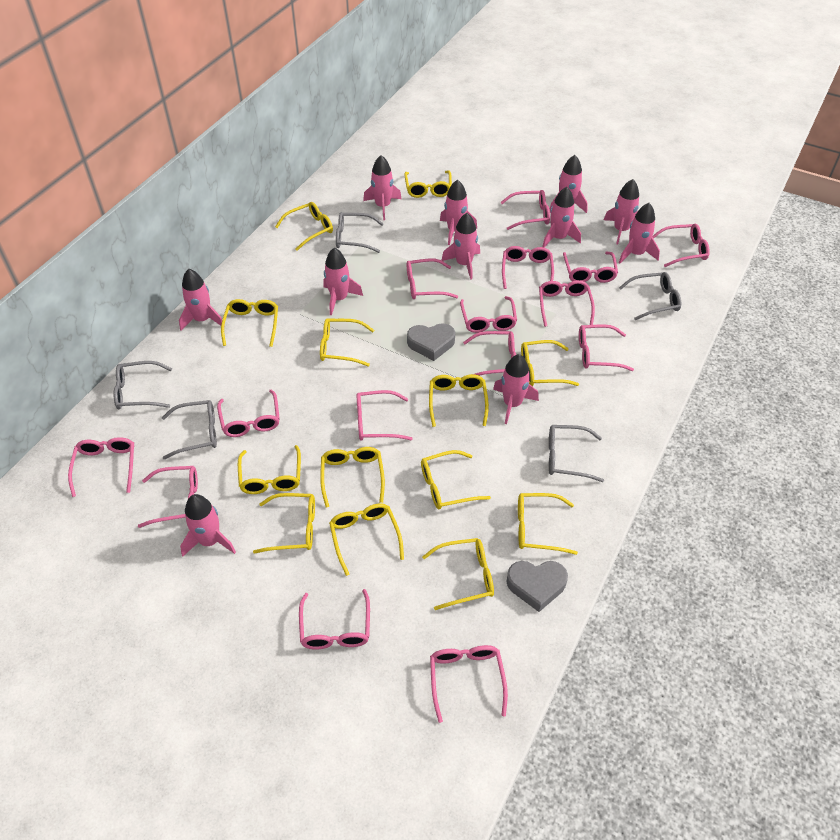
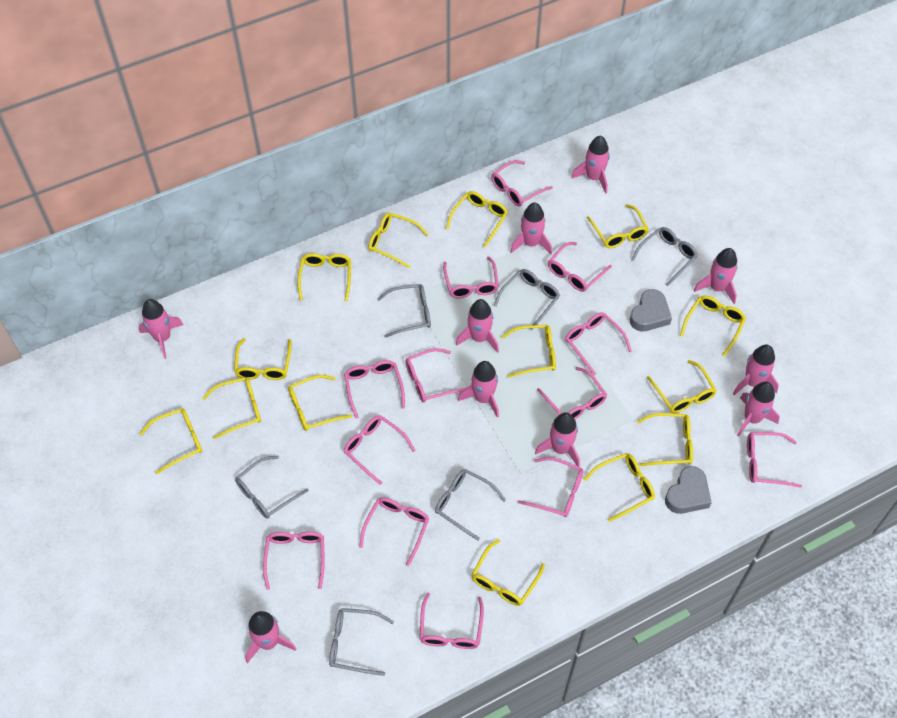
grey glasses: [114,361,172,409] [162,400,217,459] [336,212,384,253] [549,425,604,482] [619,272,681,320] = 5 -> [235,456,309,519] [329,608,394,676] [377,284,431,338] [435,469,506,541] [494,269,560,330] [631,227,698,286] = 6
pink glasses: [68,437,134,497] [138,466,198,528] [217,389,280,437] [299,589,370,650] [356,390,413,441] [407,258,458,299] [430,645,508,723] [460,296,517,333] [463,331,516,376] [500,190,550,230] [502,246,554,289] [539,280,595,327] [563,252,618,283] [579,324,634,371] [652,224,710,267] = 15 -> [263,532,325,590] [344,360,405,419] [344,415,416,485] [359,497,429,566] [405,348,466,403] [420,593,484,649] [443,256,499,299] [491,160,553,207] [518,457,584,517] [537,367,607,419] [548,242,612,292] [565,312,632,375] [747,432,802,488] = 13
pink rocket: [179,269,222,330] [180,494,236,557] [323,248,363,315] [363,155,402,220] [440,180,477,245] [441,213,480,280] [493,354,539,424] [542,187,581,247] [549,155,588,213] [604,179,639,244] [619,203,660,263] = 11 -> [139,299,184,359] [245,611,297,663] [456,299,499,353] [458,361,499,418] [510,202,552,254] [535,412,580,467] [571,135,610,194] [694,248,737,304] [733,345,779,395] [737,382,780,437] = 10
yellow glasses: [221,299,278,347] [238,445,301,494] [253,493,315,554] [275,202,333,251] [320,318,374,367] [320,447,385,507] [329,503,404,576] [404,170,452,198] [421,450,491,509] [422,538,494,610] [429,374,489,427] [518,493,578,555] [521,340,579,386] = 13 -> [140,408,202,474] [202,377,261,439] [234,338,292,380] [288,375,352,431] [298,253,351,302] [368,213,429,268] [446,191,508,247] [472,539,545,606] [501,325,556,377] [584,453,655,522] [587,204,648,248] [637,413,693,466] [647,360,717,413] [680,295,746,357] = 14

